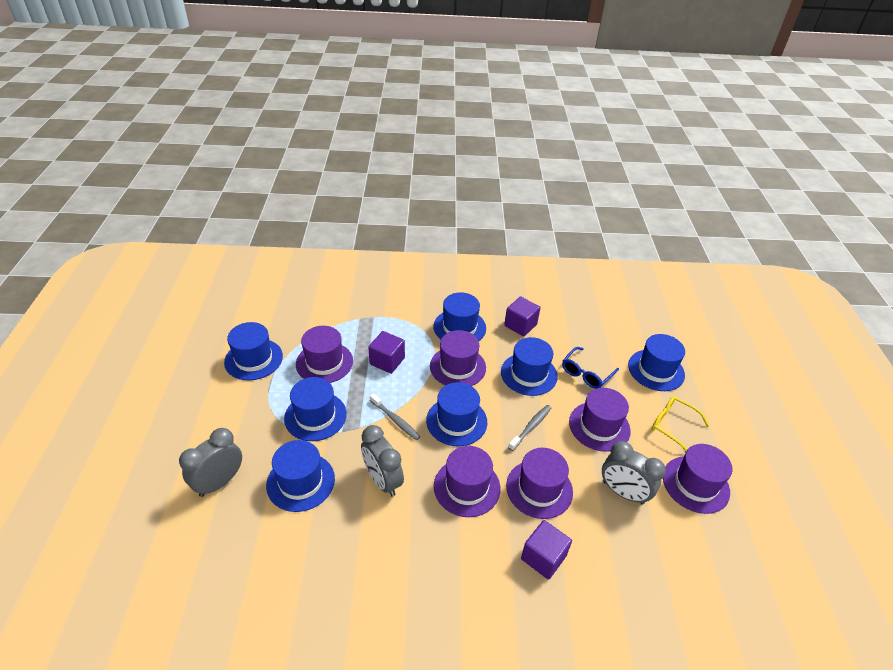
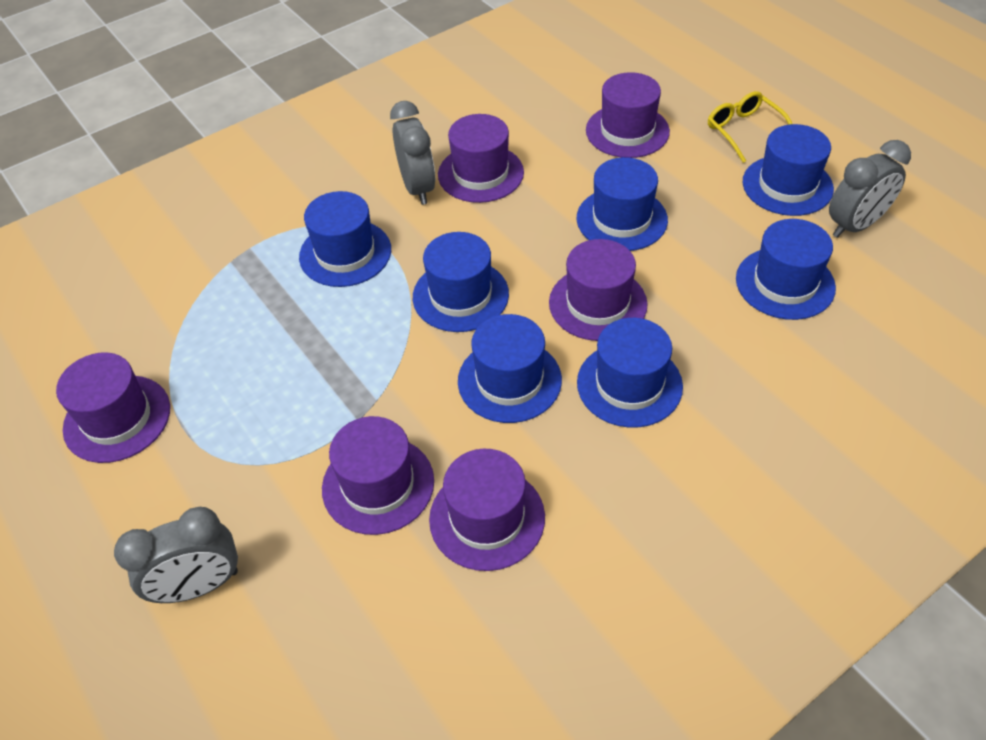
blue glasses: [562,347,619,389] = 1 -> none = 0
grey toothbrush: [370,393,420,440] [508,405,551,451] = 2 -> none = 0
purple cube: [368,331,405,374] [504,296,540,336] [521,520,572,580] = 3 -> none = 0

